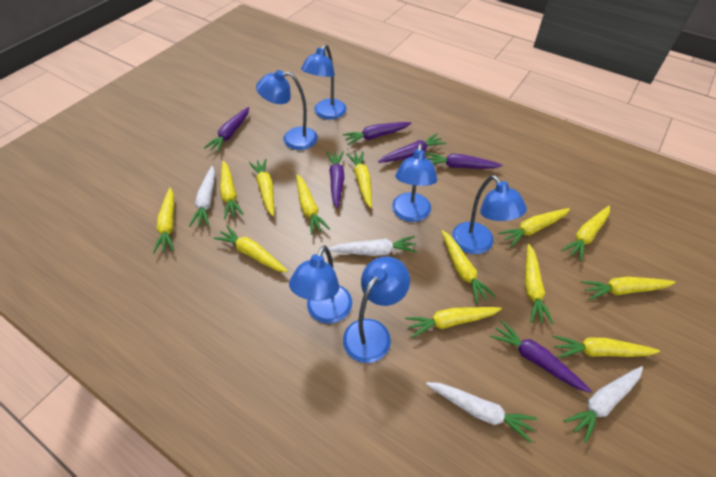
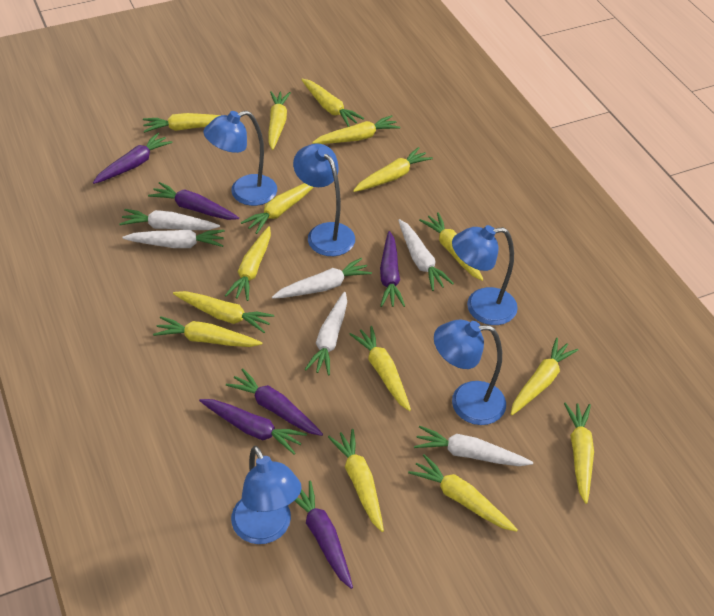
blue lamp: [256,70,318,150] [289,245,352,324] [301,44,347,120] [343,257,410,363] [392,143,437,222] [452,175,527,254] = 6 -> [204,111,277,206] [231,446,302,544] [293,143,355,256] [434,320,506,425] [452,225,518,325] = 5
white carrot: [189,166,215,227] [329,236,418,256] [426,382,537,443] [564,366,643,443] = 4 -> [119,209,220,230] [122,229,225,248] [272,258,372,299] [304,292,347,375] [398,219,454,291] [414,426,533,466] = 6
yellow carrot: [153,188,174,254] [213,225,288,272] [220,161,244,219] [249,158,274,216] [296,174,330,235] [347,151,372,208] [405,307,502,338] [441,230,496,304] [498,208,570,247] [525,244,554,324] [553,335,660,358] [561,206,610,262] [581,277,676,300] = 13 -> [143,113,221,133] [153,316,262,347] [173,291,274,333] [225,226,271,301] [241,183,313,234] [269,91,291,150] [301,79,364,127] [312,115,400,144] [328,429,384,532] [350,326,411,411] [353,147,433,192] [408,454,518,532] [419,212,483,281] [511,338,579,415] [564,403,594,504] = 15

